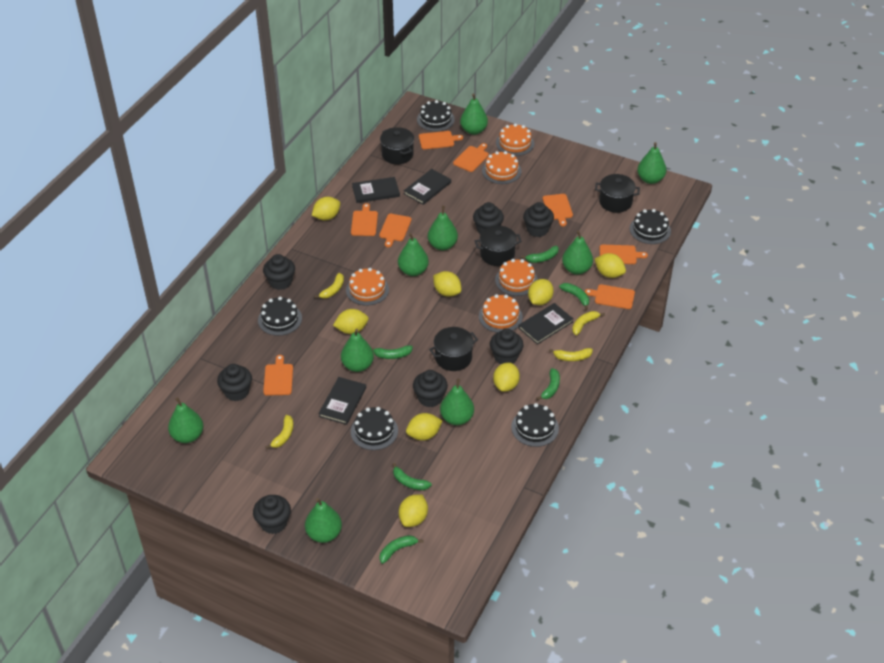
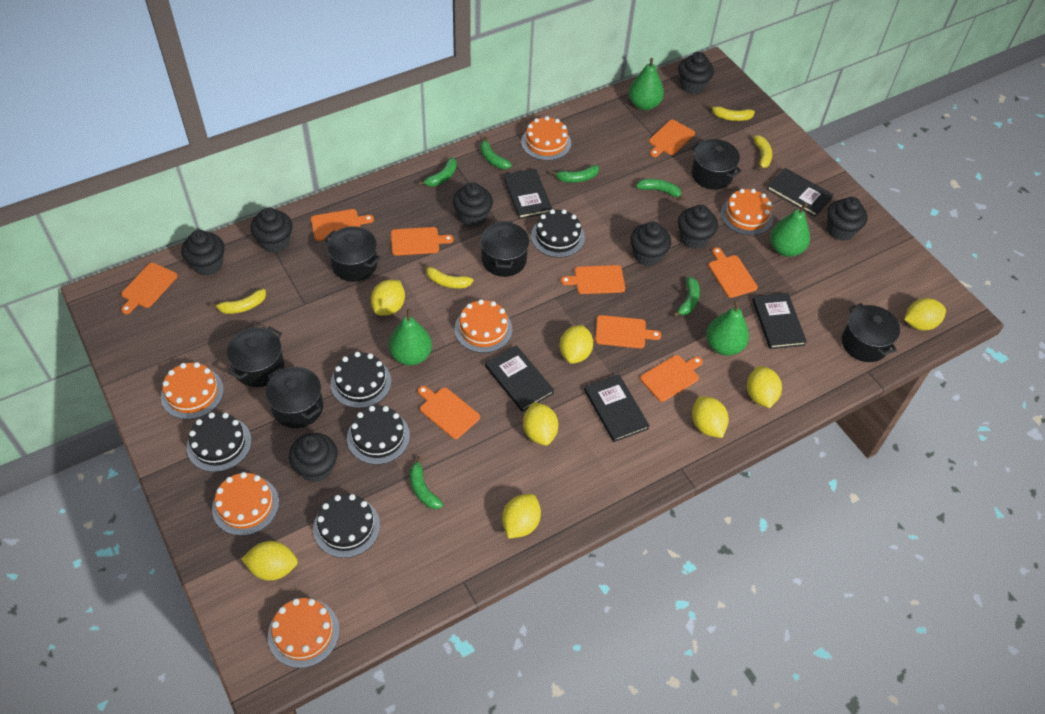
black book: [318,377,366,425] [352,177,400,203] [404,169,451,205] [518,303,573,345] = 4 -> [485,345,554,412] [503,169,552,219] [584,374,650,442] [752,293,807,349] [767,168,833,217] = 5
black cupcake: [217,364,252,401] [253,495,291,534] [263,254,295,290] [413,370,448,407] [473,202,504,235] [490,329,524,364] [523,202,554,237] = 7 -> [181,230,225,276] [251,208,293,253] [289,433,338,482] [453,182,493,227] [630,222,671,266] [678,52,714,94] [678,205,718,249] [827,197,867,241] = 8
black pot: [380,127,414,164] [429,327,478,371] [475,226,522,266] [595,174,640,213] = 4 -> [227,326,284,387] [265,367,323,428] [324,226,381,282] [480,221,529,277] [691,139,742,190] [842,303,900,362] = 6
green pear: [168,397,203,443] [305,498,342,543] [341,329,374,372] [398,233,429,276] [428,206,458,250] [440,379,474,425] [460,93,488,135] [562,230,593,275] [637,142,666,184] = 9 -> [389,308,432,366] [628,58,664,110] [706,300,749,356] [770,203,810,257] = 4
orange cake: [346,268,389,305] [479,294,523,333] [482,151,521,184] [495,259,538,296] [496,123,534,156] = 5 -> [161,362,224,419] [212,472,279,536] [268,598,339,668] [454,299,512,353] [521,116,571,161] [721,189,773,235] = 6
orange cutting board: [263,355,293,395] [351,203,378,236] [379,214,412,247] [419,131,463,149] [453,143,489,172] [543,194,573,226] [585,284,635,309] [599,245,648,264] = 8 -> [121,263,177,314] [311,209,374,241] [391,227,454,256] [418,386,480,439] [561,265,625,294] [595,315,661,349] [640,355,703,402] [649,120,695,157] [708,247,758,298] = 9

